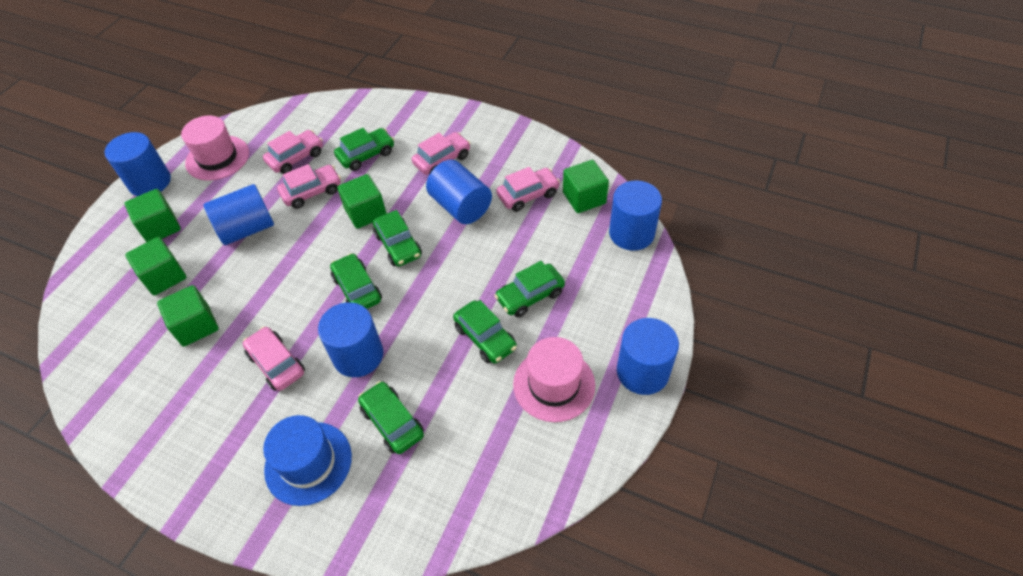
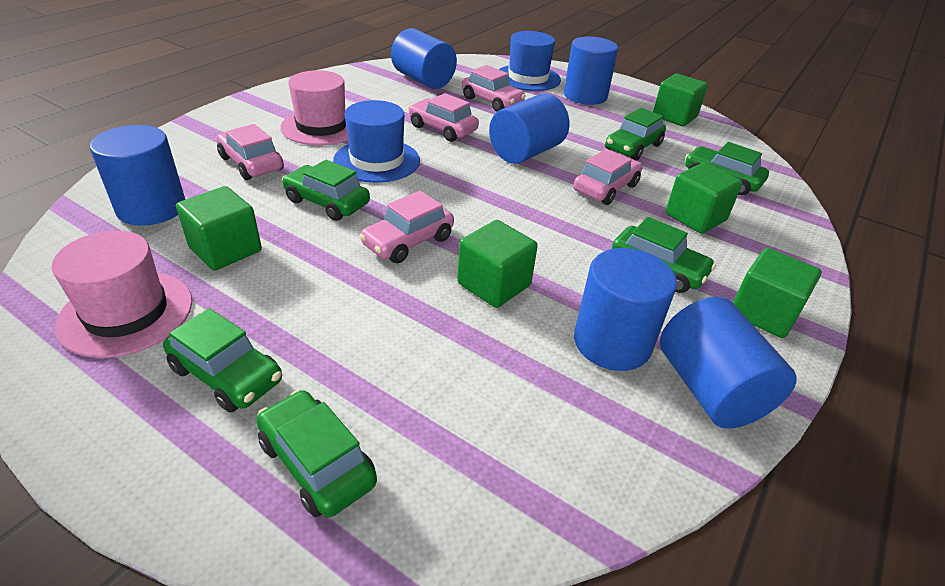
blue hat: [263,415,352,506] = 1 -> [333,100,420,183] [499,31,561,91] = 2

